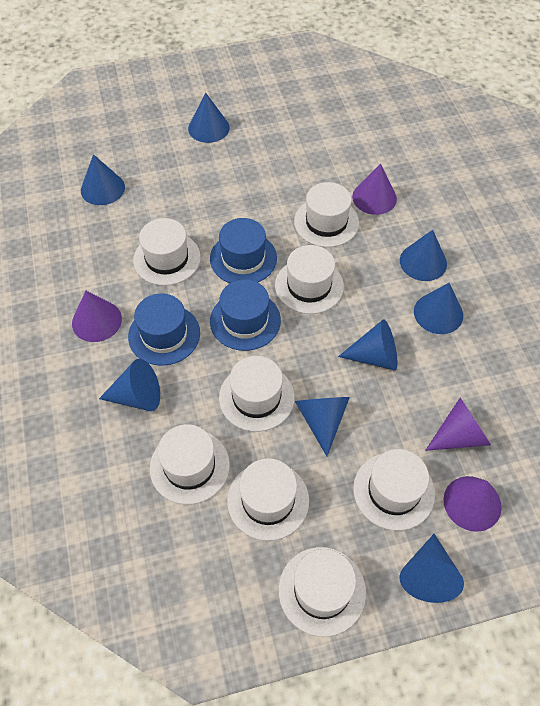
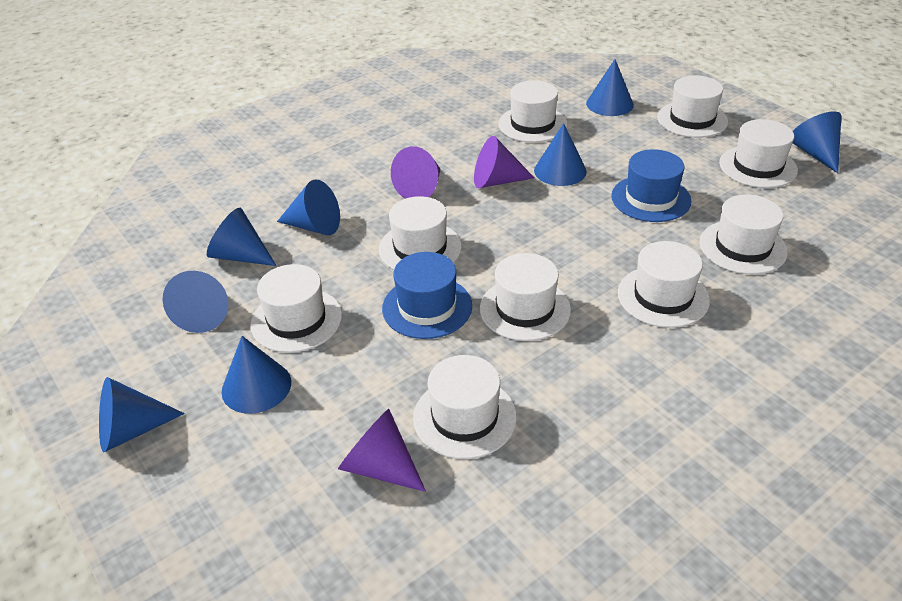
blue hat: [128,293,200,366] [210,218,277,283] [210,280,281,351] = 3 -> [382,252,472,339] [611,149,691,222] = 2
purple cone: [72,291,122,342] [352,164,397,215] [425,397,491,451] [444,476,502,532] = 4 -> [338,409,426,492] [391,147,441,199] [474,136,534,188] = 3
white hat: [133,218,201,286] [150,424,230,505] [219,356,295,432] [227,458,309,541] [275,245,344,314] [279,547,366,637] [294,182,359,247] [353,449,435,531] = 8 -> [250,264,342,353] [379,196,462,270] [413,355,517,459] [480,253,571,341] [498,80,568,142] [618,241,710,328] [657,75,728,138] [699,194,788,275] [719,119,798,188] = 9

